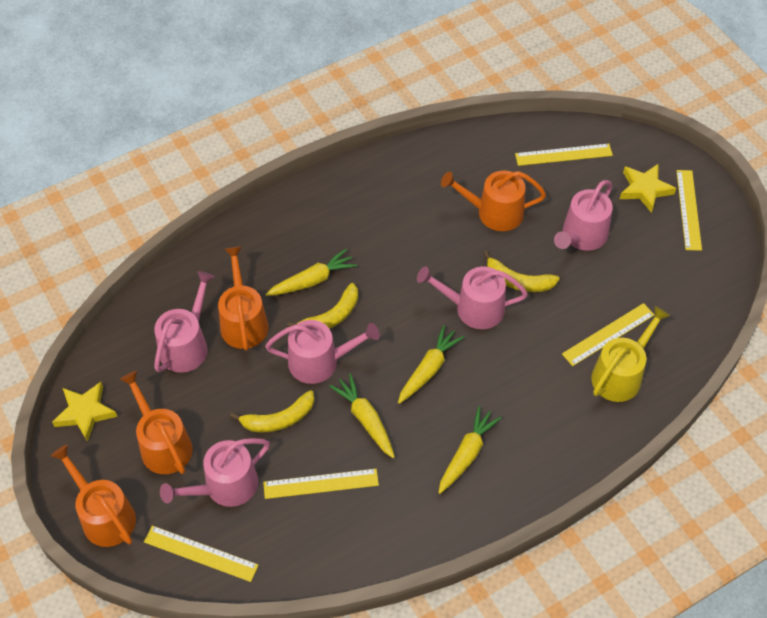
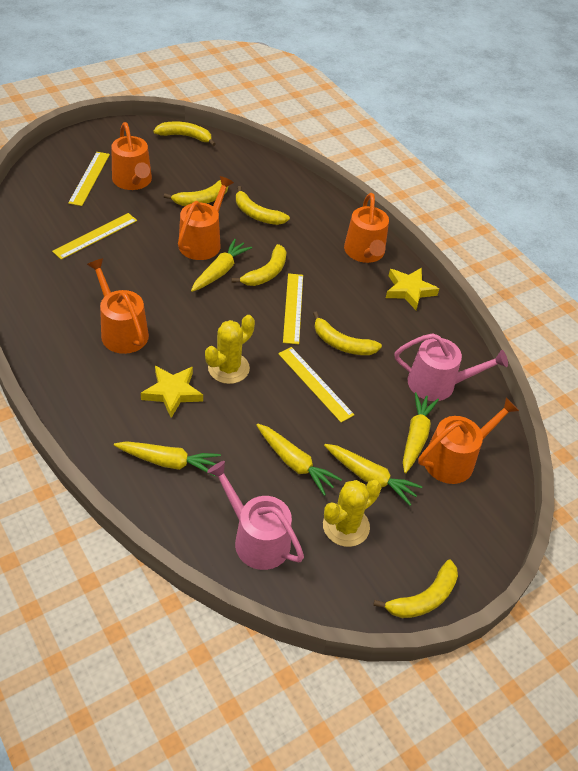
orange watering can: [51,445,136,547] [120,371,193,474] [218,247,269,351] [441,171,546,231] = 4 -> [87,258,149,354] [111,122,152,190] [178,176,234,260] [344,193,389,263] [418,397,519,484] = 5
pink watering can: [154,271,215,373] [160,438,270,507] [265,320,380,384] [417,267,528,329] [554,180,613,251] = 5 -> [207,461,304,570] [395,333,508,401] = 2
yellow banana: [230,390,314,432] [287,283,358,329] [483,251,560,292] = 3 -> [154,121,216,146] [164,180,228,206] [231,244,286,286] [236,186,290,225] [313,311,382,355] [373,560,458,618] = 6
yellow cactus: none = 0 -> [205,315,255,384] [323,480,381,547] = 2
yellow carrot: [265,249,357,296] [329,374,395,458] [398,325,464,404] [438,406,501,494] = 4 -> [114,441,221,476] [191,239,252,292] [256,424,342,496] [324,444,422,506] [403,392,439,473] = 5
yellow ruler: [144,526,258,582] [263,469,379,499] [515,144,613,166] [562,303,654,366] [676,170,702,251] = 5 -> [52,213,137,260] [68,152,110,206] [278,347,354,422] [283,273,303,344] = 4
yellow watering can: [591,306,670,402] = 1 -> none = 0

